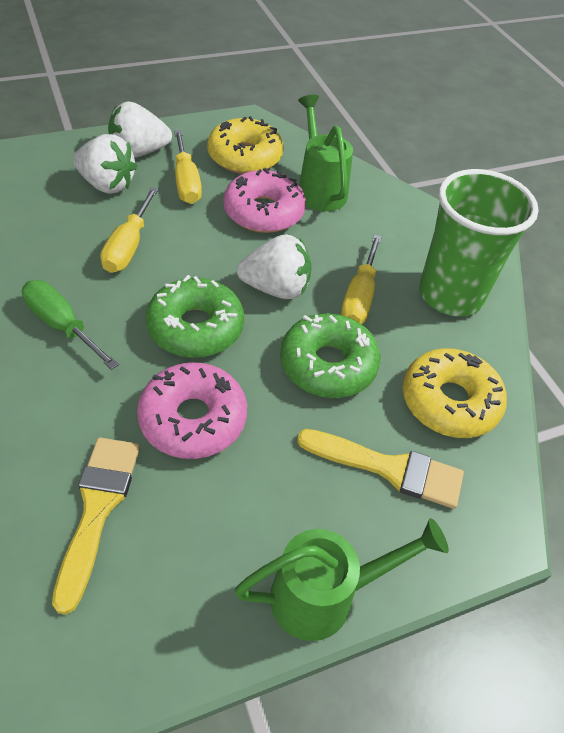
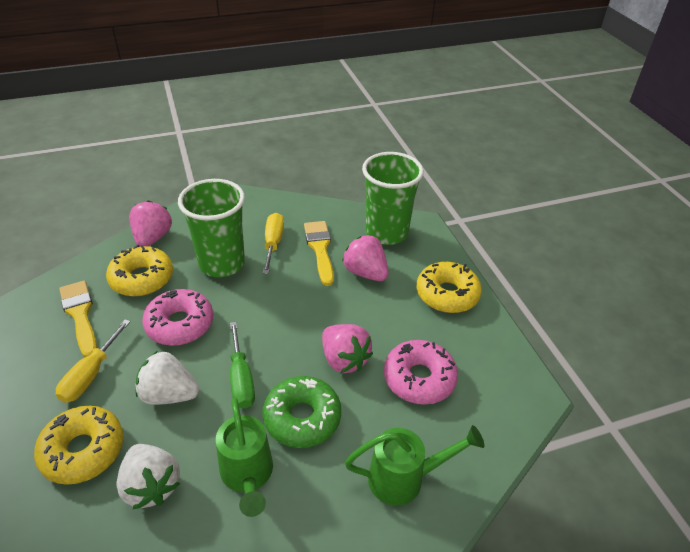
green cup: [419,169,539,316] = 1 -> [178,179,245,277] [362,152,424,245] = 2
green donut: [146,275,244,358] [280,313,380,398] = 2 -> [262,376,341,448] = 1
pink strawberry: none = 0 -> [129,200,172,247] [322,324,373,373] [342,235,389,281] = 3
white strawberry: [73,134,137,194] [108,101,172,158] [237,234,312,299] = 3 -> [117,444,180,509] [135,351,199,405] = 2
yellow donut: [207,116,284,174] [402,348,507,438] = 2 -> [34,406,124,485] [106,245,173,296] [417,262,482,313] = 3
yellow screwdriver: [100,187,158,273] [174,130,202,204] [341,234,382,324] = 3 -> [56,319,131,403] [263,213,284,274] = 2

